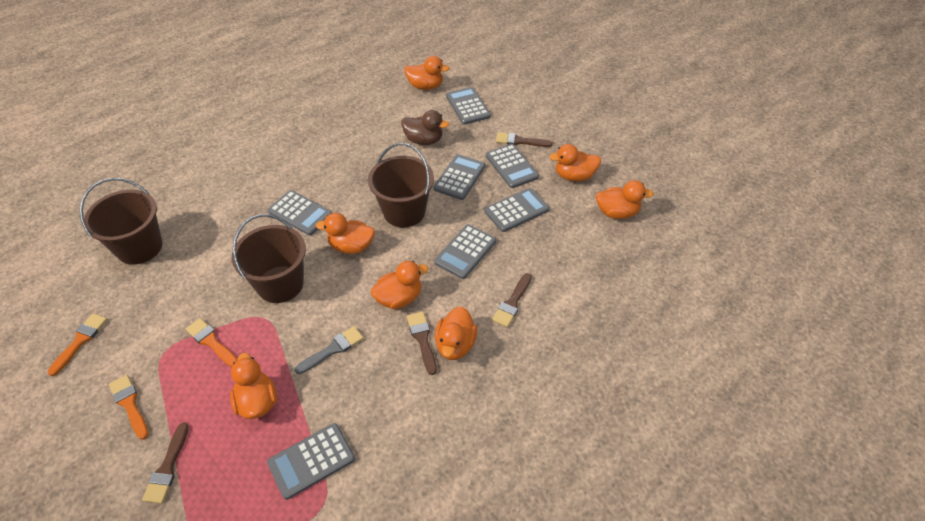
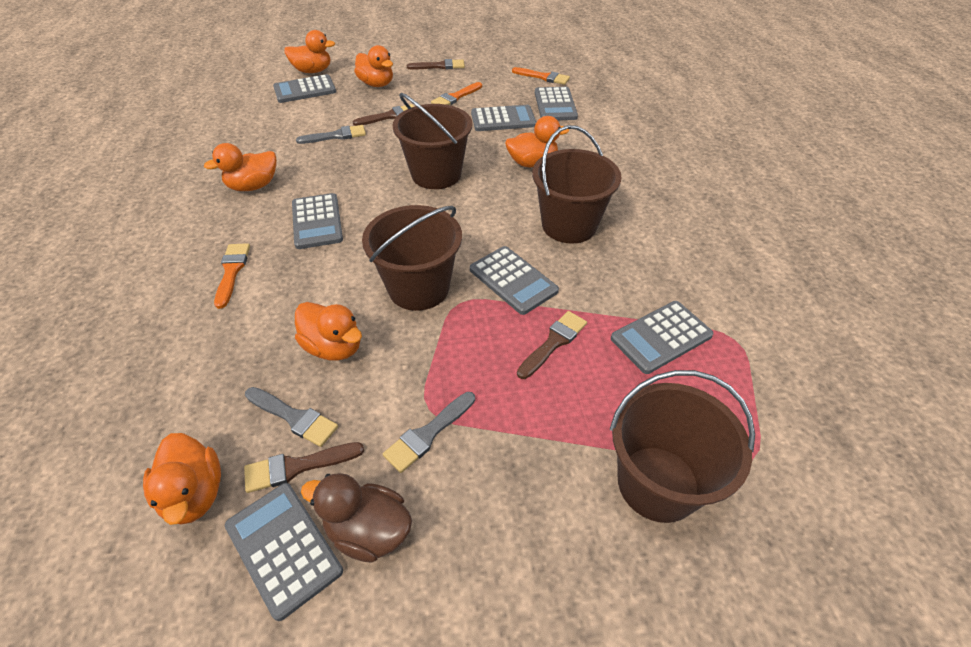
brown bucket: [80,178,162,265] [232,214,306,303] [368,143,434,227] = 3 -> [362,205,462,311] [393,93,472,189] [532,125,622,244] [610,370,755,523] = 4
grey brush: [295,326,364,374] = 1 -> [245,387,338,447] [296,125,366,144] [383,392,475,473] = 3
orange duck: [230,353,277,419] [316,213,375,254] [371,261,428,309] [404,56,450,90] [435,306,477,360] [549,144,601,181] [596,180,654,219] = 7 -> [143,433,221,525] [204,143,276,191] [284,30,335,73] [295,302,362,361] [354,45,393,87] [505,116,569,167] = 6

